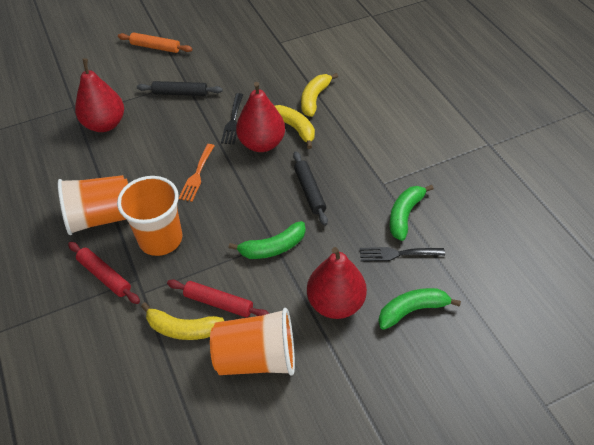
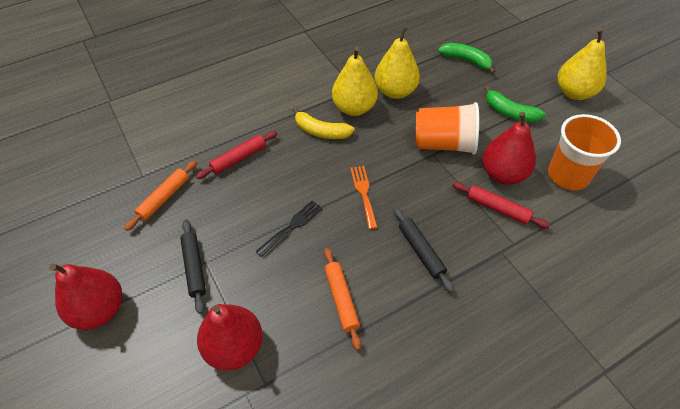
black fork: [221,93,243,144] [360,247,445,262] = 2 -> [255,200,323,257] = 1
green banana: [229,221,306,259] [378,288,461,330] [390,185,434,241] = 3 -> [438,43,496,74] [484,85,546,122] = 2
orange cup: [58,175,128,235] [117,176,182,256] [210,308,295,376] = 3 -> [416,102,479,155] [548,114,621,190] = 2
orange rolling pin: [118,32,192,53] = 1 -> [124,160,197,231] [324,248,361,350] = 2
yellow banana: [141,302,224,340] [275,105,315,149] [301,73,338,117] = 3 -> [292,107,354,139] = 1
yellow pear: none = 0 -> [332,46,378,116] [375,26,420,99] [558,28,607,100] = 3

